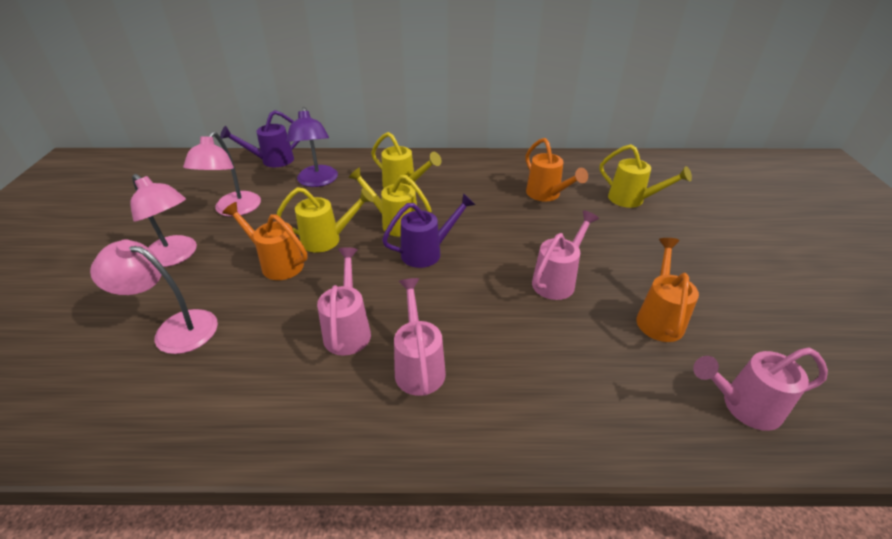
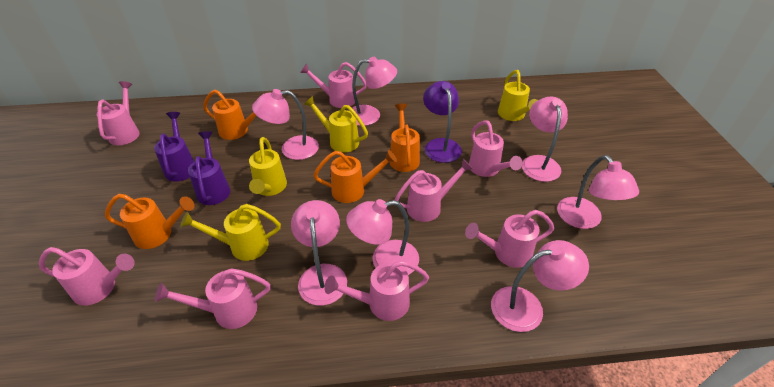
orange watering can: [222,202,308,280] [525,138,588,201] [636,238,699,342] = 3 -> [105,194,195,249] [203,90,256,140] [313,150,397,203] [389,104,420,172] = 4
pink lamp: [90,239,218,354] [130,174,197,267] [183,131,261,216] = 3 -> [252,89,319,160] [291,200,347,306] [346,199,419,275] [348,57,397,126] [491,240,589,332] [522,97,568,182] [557,155,639,229] = 7
pink watering can: [317,247,371,356] [394,278,446,396] [532,210,599,300] [693,347,828,431] = 4 -> [39,247,135,306] [97,81,140,145] [155,268,271,329] [300,62,367,108] [324,260,429,321] [395,159,473,222] [465,210,554,268] [469,120,522,177] = 8

